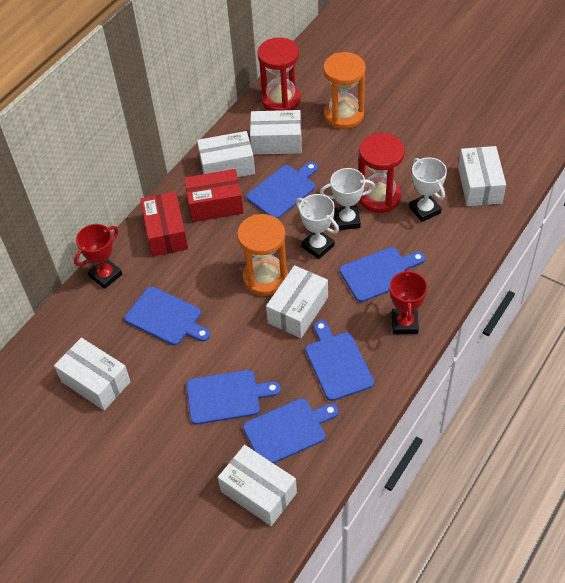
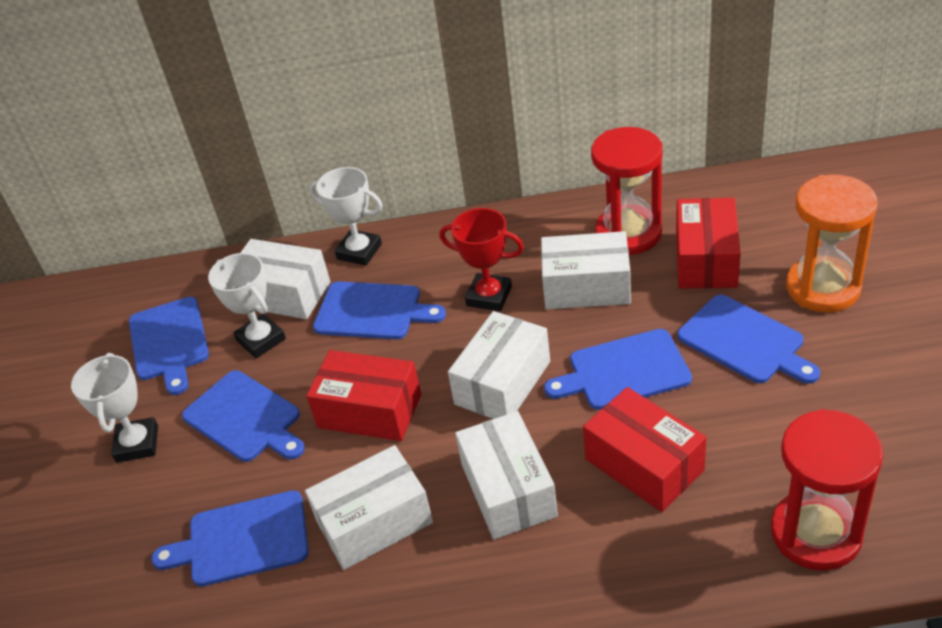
orange hourglass: [237,214,288,296] [323,52,366,129] = 2 -> [786,175,878,312] = 1
red box: [140,192,188,256] [184,169,244,222] = 2 -> [306,350,421,441] [583,387,706,512] [676,198,741,288] = 3
red trophy: [74,224,122,289] [390,268,428,334] = 2 -> [440,208,524,311] = 1
white box: [54,338,131,411] [197,131,255,177] [218,445,297,526] [250,110,302,155] [266,265,328,338] [458,146,506,206] = 6 -> [240,239,330,319] [305,445,433,570] [448,311,550,419] [455,411,558,540] [541,231,631,309] = 5

